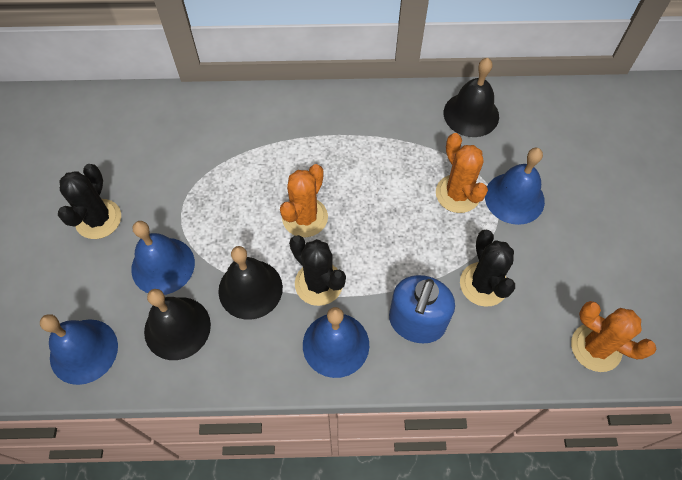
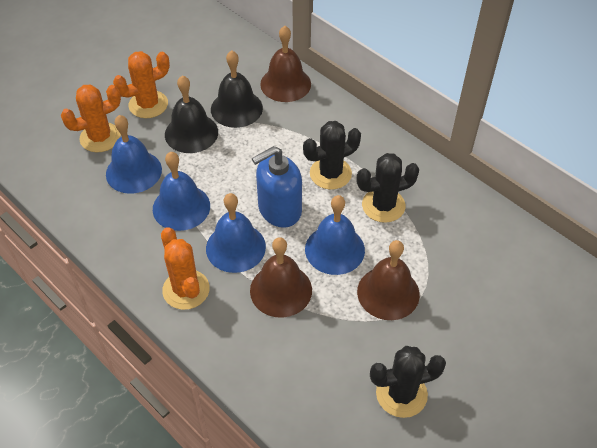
black bell: [144,289,211,360] [218,246,283,320] [444,58,499,137] = 3 -> [165,75,218,153] [211,50,263,128] = 2
brown bell: none = 0 -> [250,237,312,318] [260,26,311,102] [357,240,420,320] = 3

